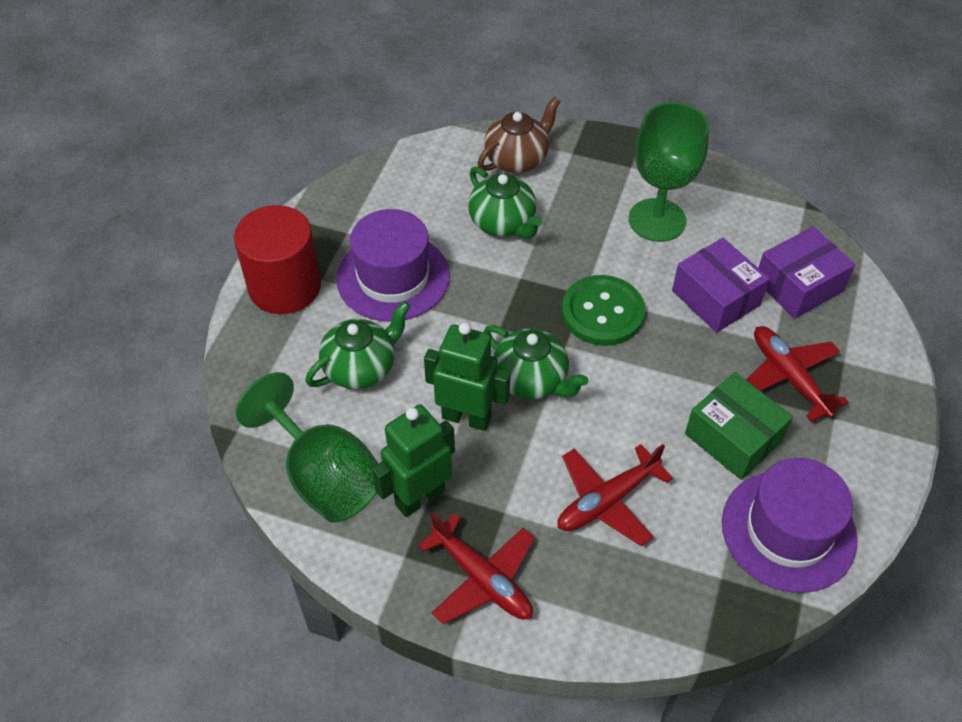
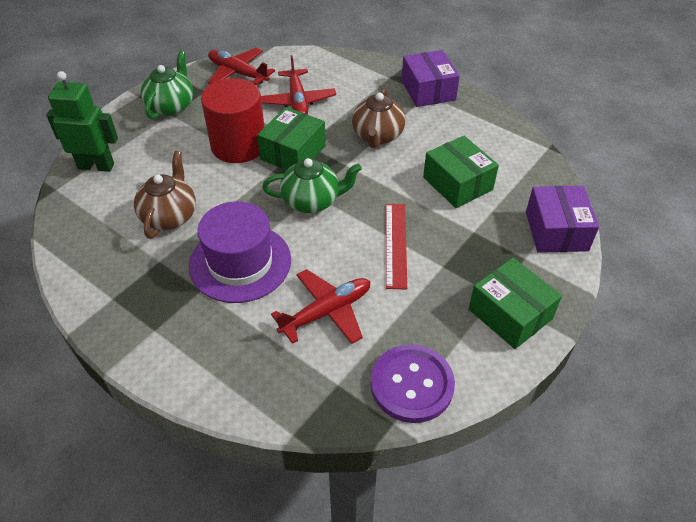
brown teapot: [478,97,560,173] = 1 -> [134,151,196,239] [352,88,405,148] = 2
green box: [685,372,793,480] = 1 -> [257,107,326,170] [423,136,499,208] [469,258,562,349] = 3
green button: [562,275,645,346] = 1 -> none = 0
green goblet: [236,372,379,523] [629,102,709,242] = 2 -> none = 0
green robot: [372,404,455,517] [424,322,510,431] = 2 -> [46,71,118,172] = 1
green teapot: [305,301,410,389] [468,166,542,239] [484,325,589,399] = 3 -> [140,50,193,119] [262,158,362,213] = 2
purple button: none = 0 -> [371,344,455,423] = 1
purple hat: [336,209,450,321] [722,458,858,593] = 2 -> [189,201,291,303] = 1
red ruler: none = 0 -> [386,204,407,290] = 1

